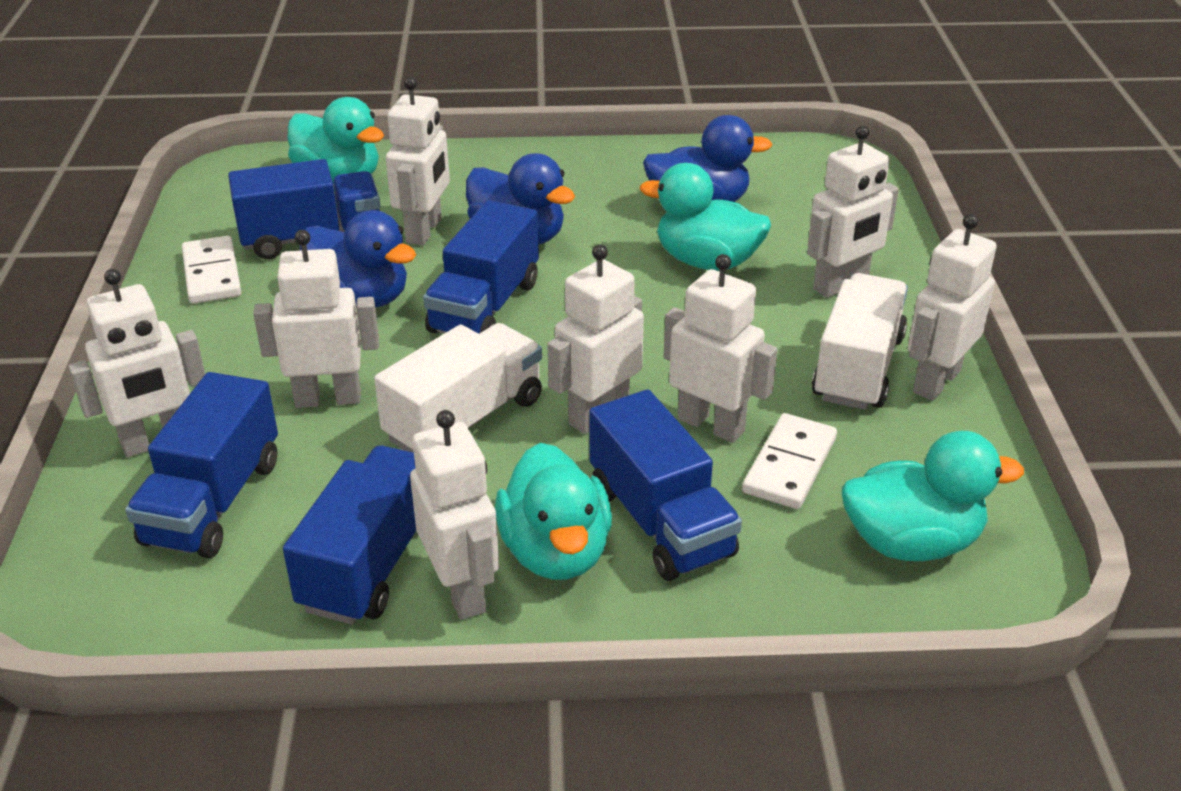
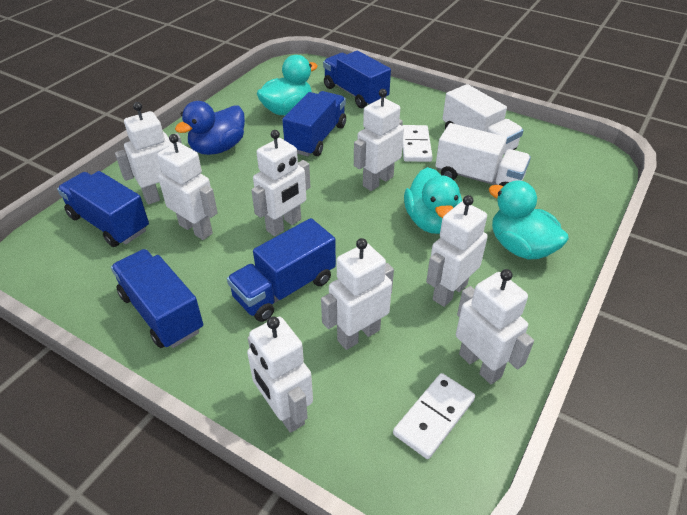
blue duck: [300,210,416,308] [466,153,575,244] [643,115,772,202] = 3 -> [175,101,245,155] = 1
turquoise duck: [288,97,384,185] [495,443,612,580] [640,163,771,270] [842,431,1024,561] = 4 -> [257,55,318,115] [404,167,462,234] [489,180,569,259] = 3

